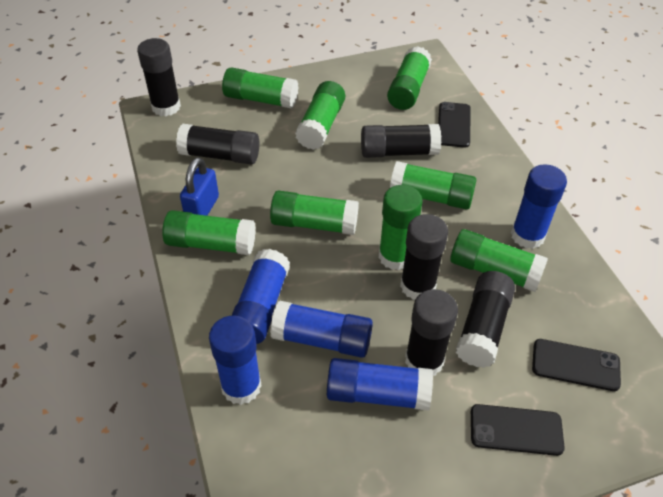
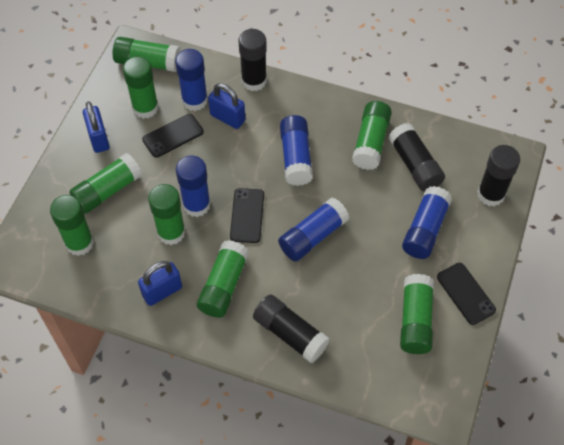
black glue stick: [137,38,181,116] [176,124,259,164] [361,124,441,158] [400,214,448,300] [405,289,458,376] [456,271,515,368] = 6 -> [238,29,267,91] [253,294,330,363] [388,123,445,192] [477,145,520,207] = 4
blue padlock: [180,157,219,216] = 1 -> [83,102,110,153] [138,261,182,306] [208,83,245,129] = 3

